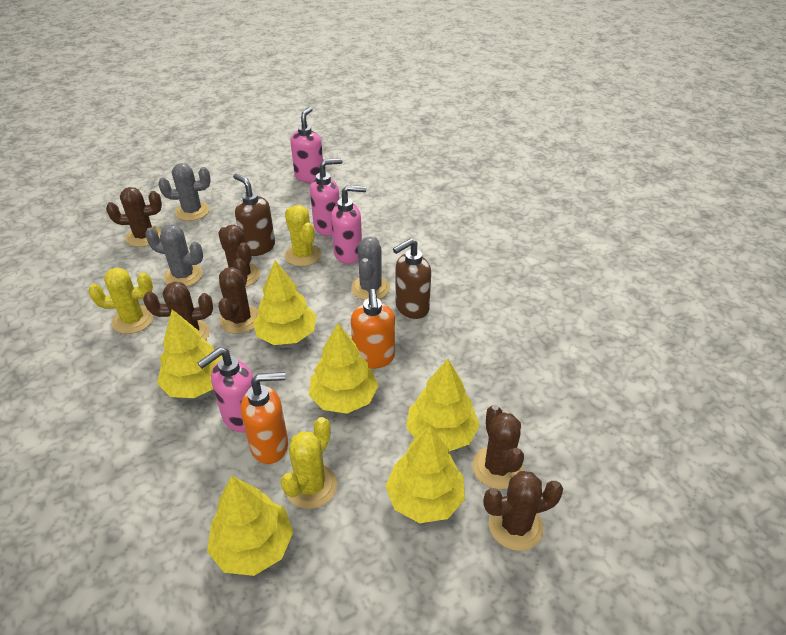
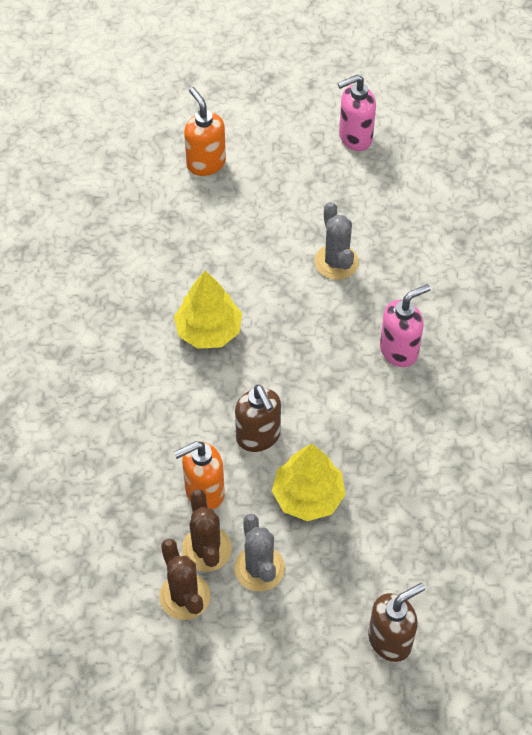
brown cactus: [106,187,162,247] [143,281,213,340] [218,225,260,287] [218,258,259,334] [473,405,524,489] [483,471,563,551] = 6 -> [159,539,210,620] [182,489,232,572] = 2
grey cactus: [145,225,203,287] [158,163,211,221] [351,236,390,300] = 3 -> [234,514,285,591] [315,202,359,280] = 2
pink soap dispenser: [197,347,253,432] [291,107,323,183] [310,158,342,236] [331,185,366,264] = 4 -> [338,74,376,151] [380,284,431,367] = 2
yellow cactus: [88,267,154,334] [280,417,337,509] [285,205,321,267] = 3 -> none = 0
yellow tree: [157,309,223,398] [207,476,293,576] [253,260,317,345] [309,323,378,414] [385,426,465,523] [406,359,480,451] = 6 -> [174,271,242,349] [272,443,346,521] = 2

